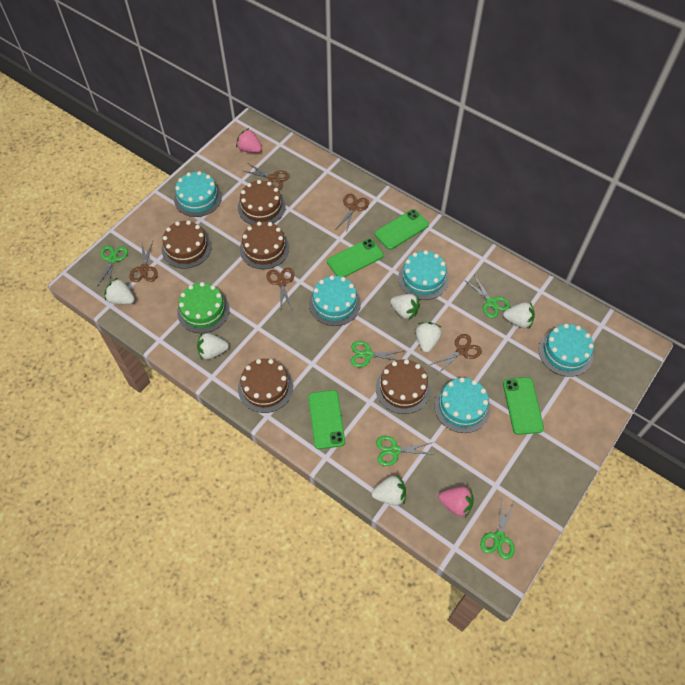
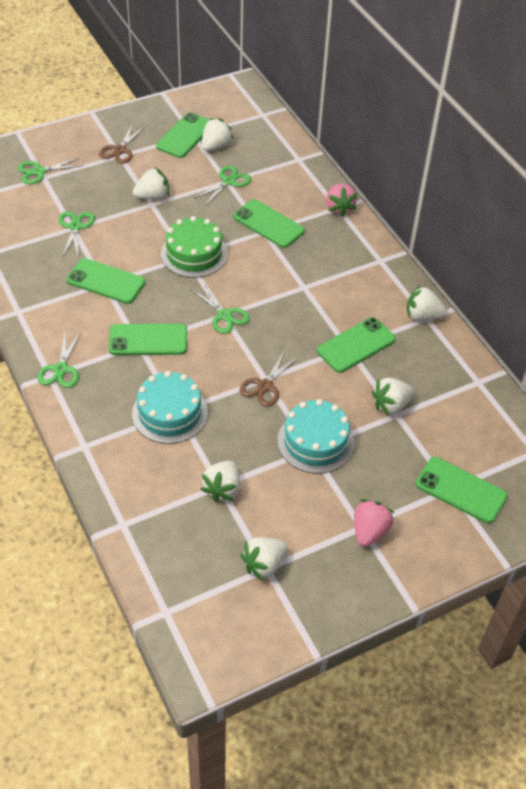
brown cake: [162,221,211,269] [238,180,285,225] [238,359,293,413] [240,221,289,269] [376,359,431,414] = 5 -> none = 0
brown scissors: [129,241,158,282] [244,163,290,190] [266,268,295,311] [336,194,369,233] [430,334,482,373] = 5 -> [99,124,145,164] [240,351,299,407] = 2
green phone: [308,390,345,449] [327,238,384,277] [375,209,429,250] [503,377,544,435] = 4 -> [66,258,145,304] [109,324,187,355] [156,112,210,158] [233,199,305,248] [317,317,396,373] [416,457,507,523] = 6
turquoise cake: [174,171,222,217] [309,275,361,326] [398,250,449,300] [434,377,490,433] [539,324,594,377] = 5 -> [132,371,208,444] [278,399,354,474] = 2

